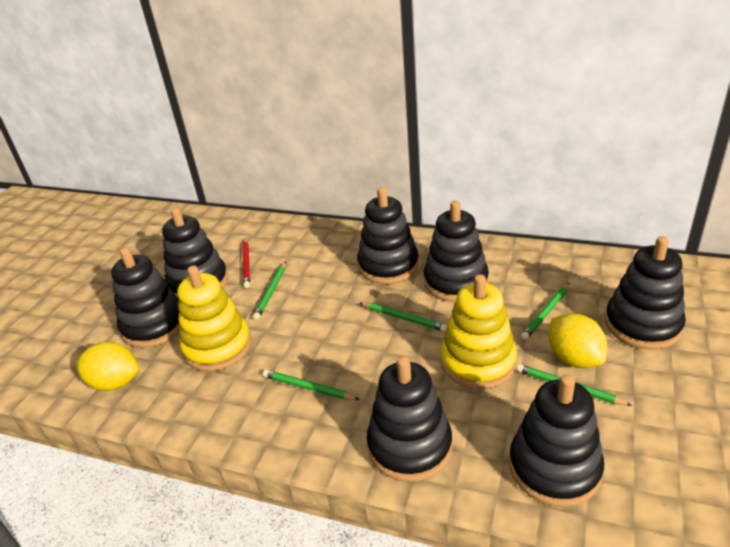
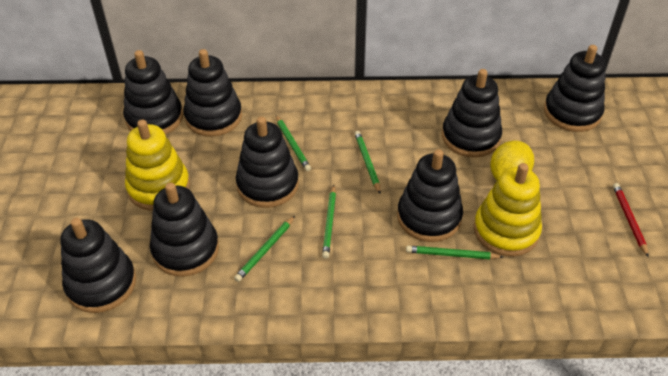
black stacking toy: [111,247,180,348] [162,207,228,299] [357,187,419,284] [367,356,452,482] [424,201,489,302] [509,374,604,507] [605,236,686,349] = 7 -> [60,218,136,313] [123,50,183,135] [150,182,219,277] [183,49,242,137] [236,117,299,208] [397,149,463,242] [442,69,502,158] [544,45,606,132] = 8
yellow lemon: [75,342,139,391] [549,313,607,368] = 2 -> [490,140,534,180] = 1

